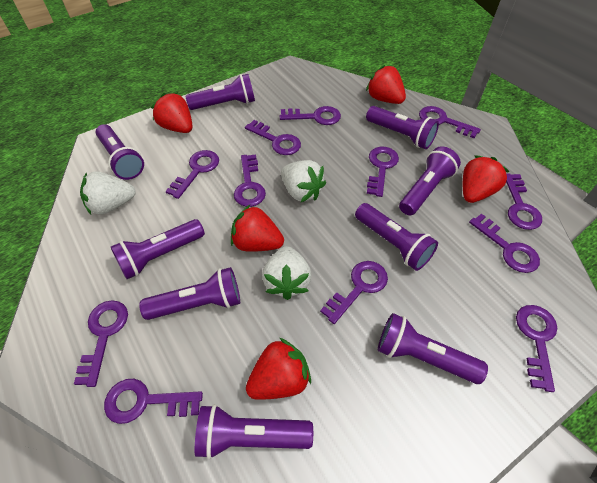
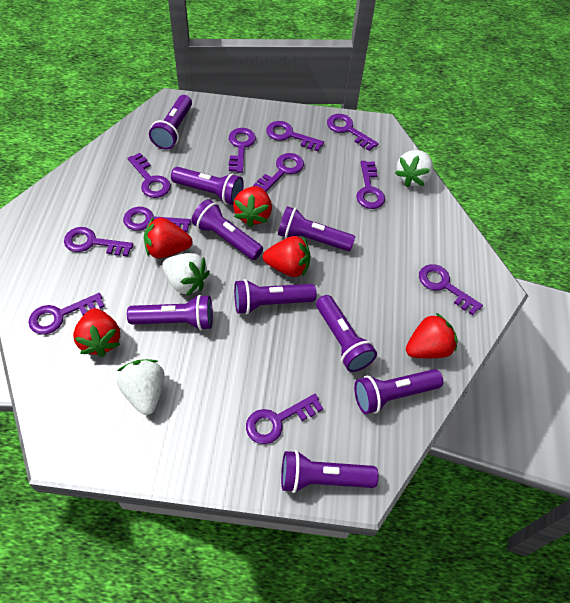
purple key: [74,301,128,387] [104,379,203,424] [166,150,219,199] [234,155,266,207] [245,120,301,155] [280,106,341,125] [320,261,388,324] [367,147,399,197] [419,106,481,138] [469,214,540,273] [506,173,542,230] [516,305,557,392] = 12 -> [29,293,105,335] [64,227,133,256] [123,207,191,232] [127,153,171,198] [229,128,256,173] [246,394,323,444] [253,153,304,192] [266,121,324,151] [327,114,379,151] [356,161,385,209] [419,264,483,315] = 11

